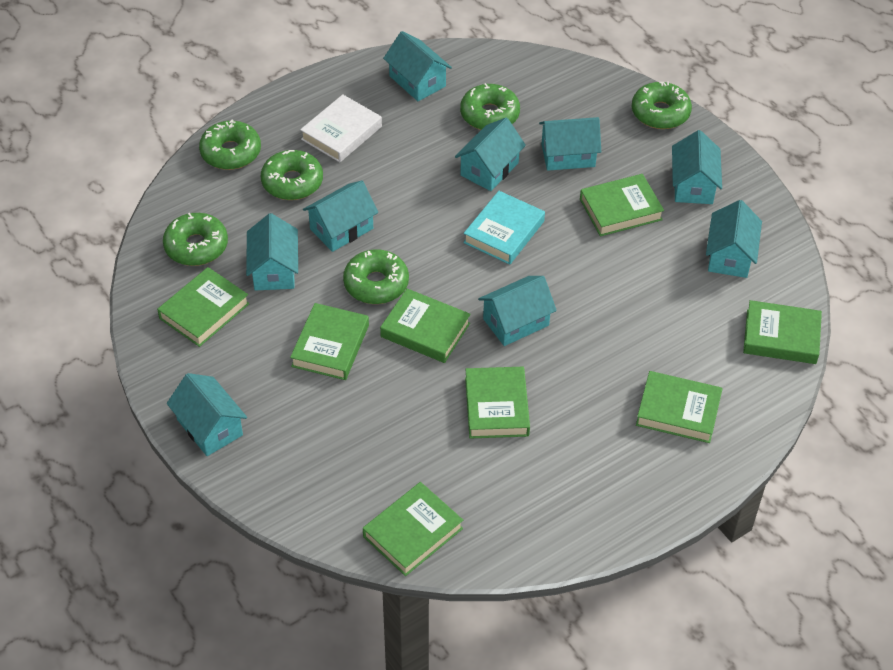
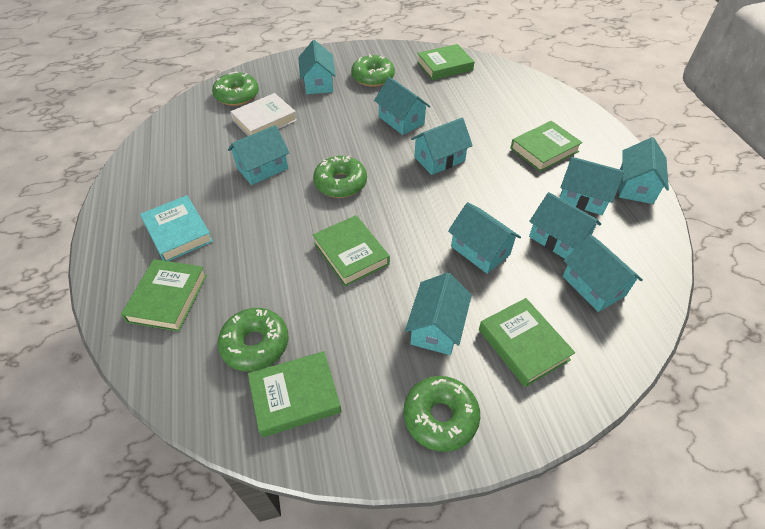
green book: [157,267,250,347] [290,303,369,380] [363,482,463,576] [380,288,471,363] [465,367,530,439] [580,174,664,236] [636,371,723,443] [743,300,822,364] = 8 -> [121,259,207,332] [248,351,341,438] [313,215,390,286] [417,44,475,80] [479,298,575,387] [510,121,583,172] = 6
green donut: [163,213,228,266] [199,119,261,170] [261,150,323,200] [343,249,409,304] [460,83,520,130] [632,82,692,129] = 6 -> [212,72,259,106] [218,308,289,372] [313,156,367,198] [351,54,395,87] [404,376,480,452] = 5
turquoise house: [167,373,247,456] [246,213,298,291] [303,180,378,252] [383,31,452,101] [455,118,526,191] [478,276,557,346] [539,117,601,171] [672,130,722,204] [706,200,762,278] = 9 -> [228,125,290,185] [298,40,336,94] [374,77,430,135] [405,272,472,355] [411,118,473,175] [448,202,521,274] [529,192,601,259] [559,157,624,215] [563,234,643,312] [619,137,669,204] = 10

